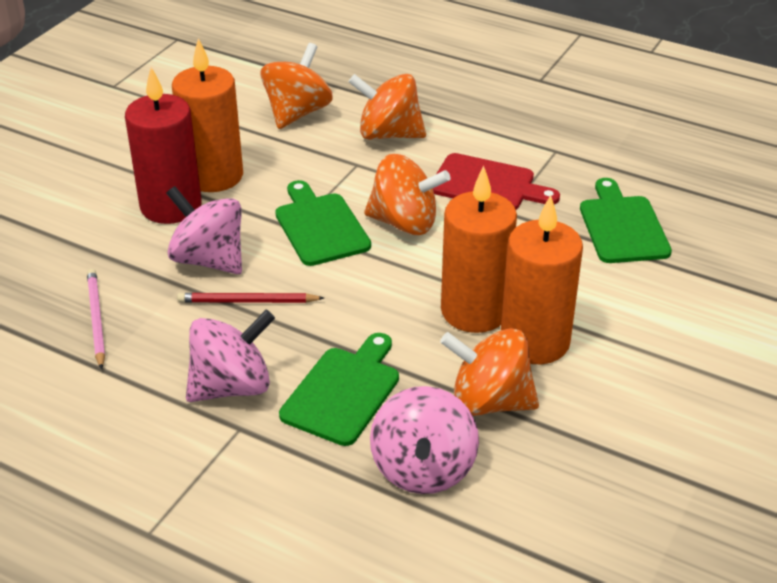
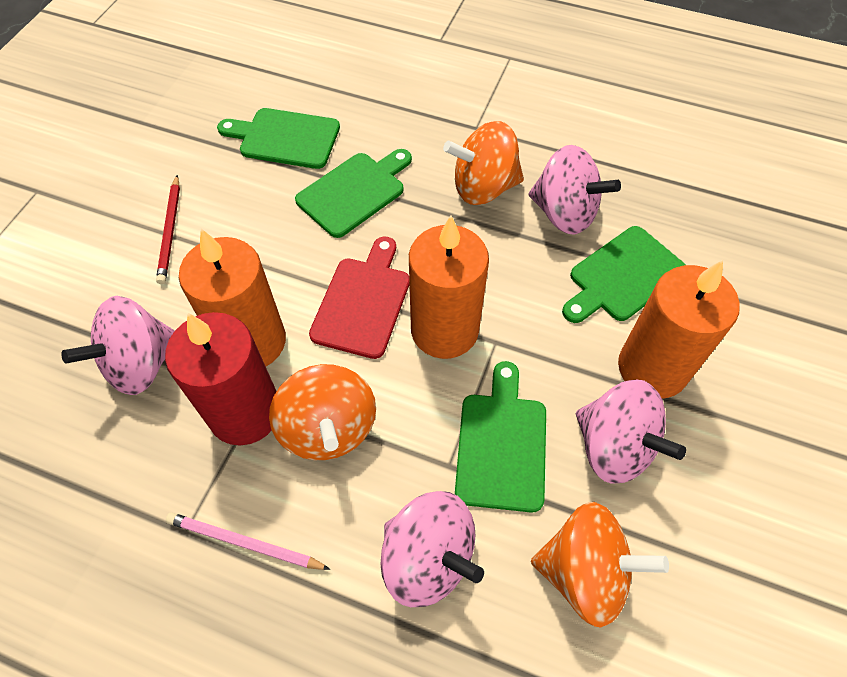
green cutting board: [275,180,371,266] [279,333,399,446] [580,178,672,263] = 3 -> [217,108,340,169] [295,149,412,238] [455,361,546,513] [562,226,685,323] = 4
orange spinning top: [260,43,333,129] [348,74,426,140] [364,154,450,235] [440,328,539,416] = 4 -> [269,364,376,460] [443,121,524,205] [531,502,669,628] = 3
pink spinning top: [166,186,242,274] [186,310,275,402] [370,386,479,494] = 3 -> [61,296,175,395] [381,491,484,607] [529,145,621,235] [576,380,686,483] = 4

